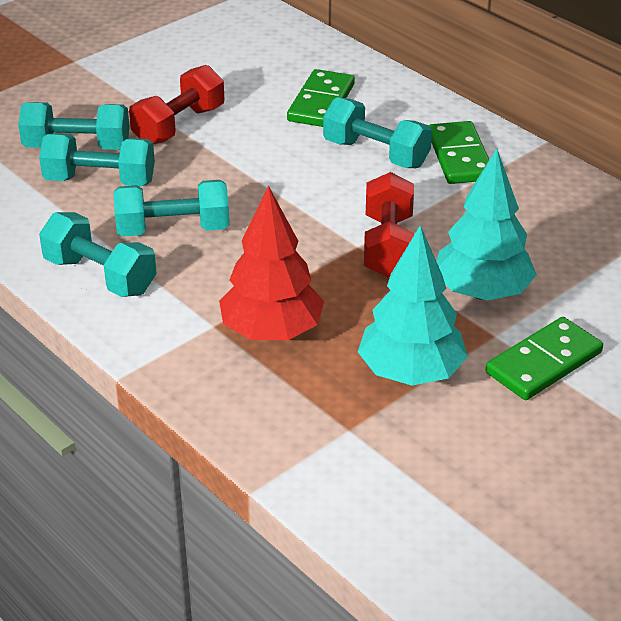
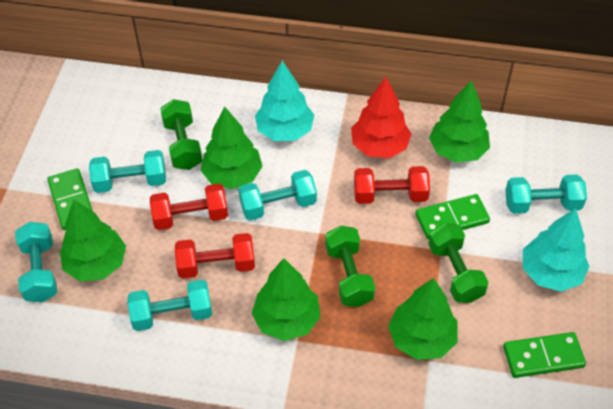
green dumbbell: none = 0 -> [160,99,203,170] [325,226,375,307] [428,223,488,303] = 3
green tree: none = 0 -> [60,200,126,281] [201,107,263,189] [251,258,321,341] [388,278,458,360] [429,81,490,163] = 5
red dumbbell: [129,65,224,145] [364,172,414,277] = 2 -> [150,184,228,230] [175,233,255,279] [354,166,430,204] = 3

